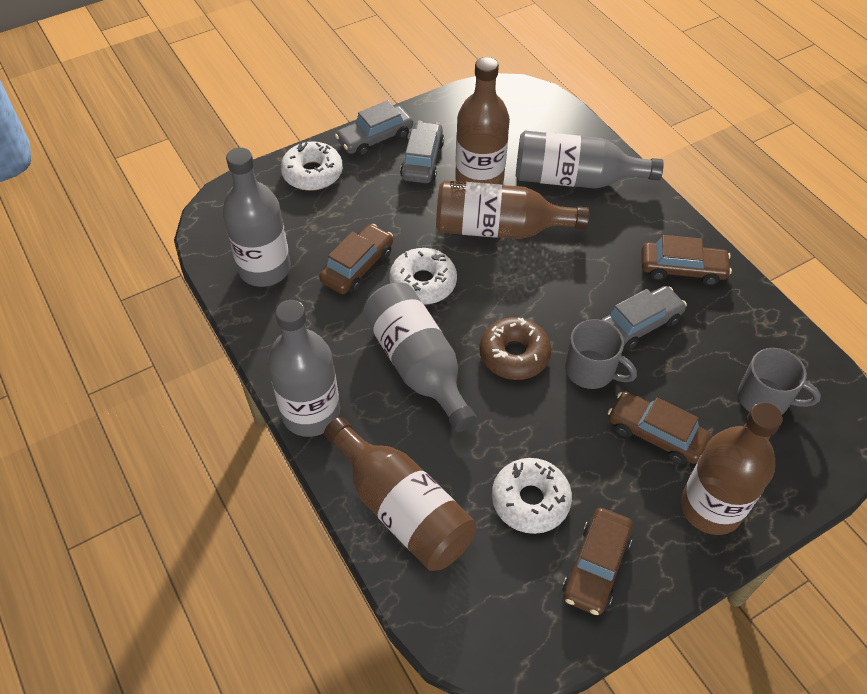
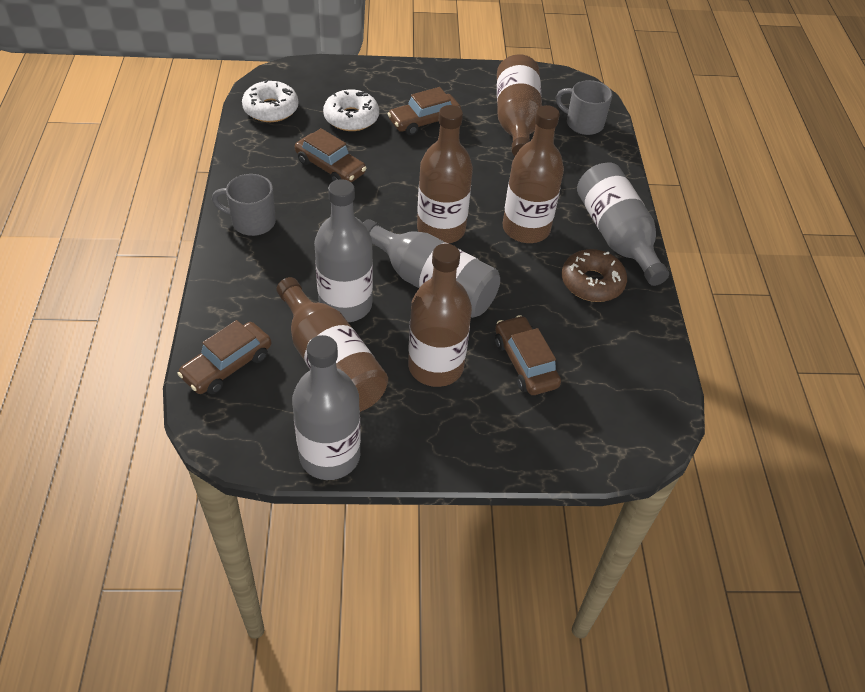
brown bottle: [324,417,476,571] [436,180,589,239] [455,57,510,185] [680,402,783,535] = 4 -> [276,277,388,412] [408,244,472,387] [417,105,473,243] [497,54,542,156] [503,105,564,243] = 5
grey car: [335,100,413,157] [400,121,444,183] [601,286,687,350] = 3 -> none = 0
white donut: [281,141,343,191] [389,248,457,305] [492,458,572,534] = 3 -> [242,80,299,122] [323,90,379,131] = 2

